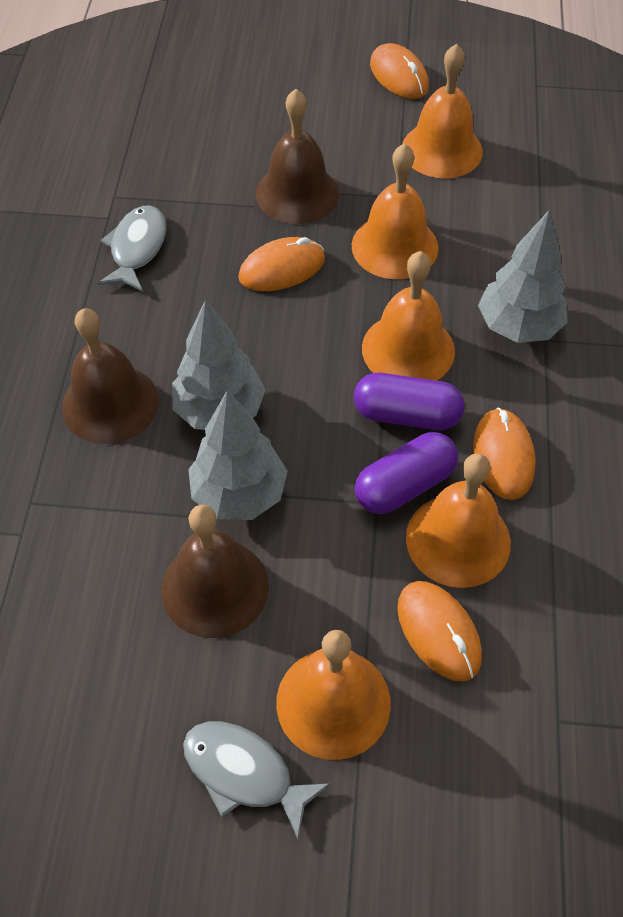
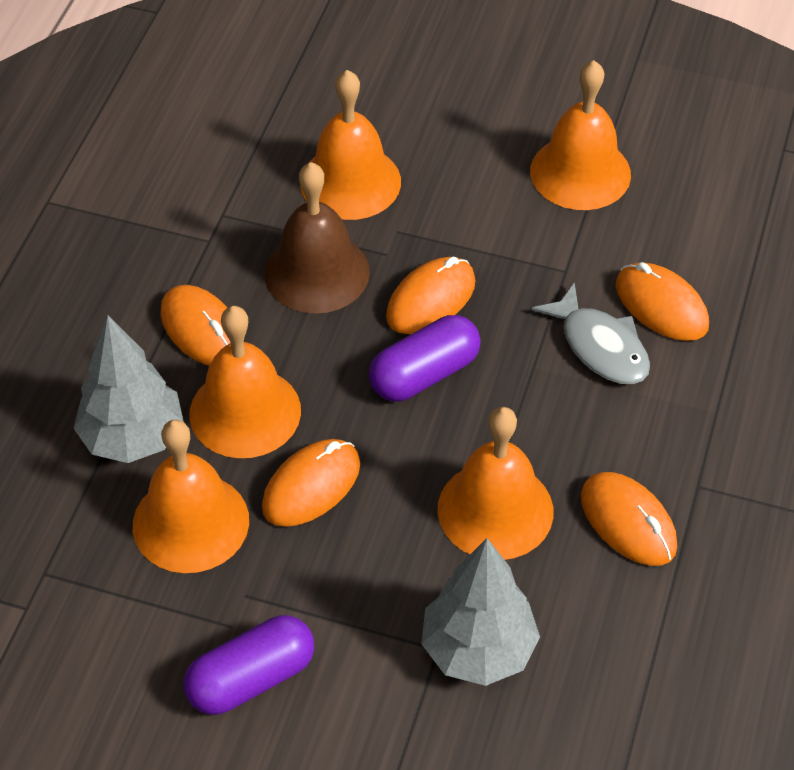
brown bell: [62,308,159,444] [161,505,269,638] [256,89,339,224] = 3 -> [264,162,370,314] = 1
grey fish: [98,205,166,292] [183,722,331,839] = 2 -> [531,282,650,384] = 1
grey tree: [172,299,266,430] [188,390,288,520] [478,210,568,343] = 3 -> [73,315,184,463] [421,538,540,686] = 2
orange mouse: [238,237,325,291] [370,43,429,99] [397,581,482,682] [473,408,536,500] = 4 -> [161,285,230,365] [262,439,360,527] [386,257,475,334] [581,472,677,566] [616,262,709,341] = 5

